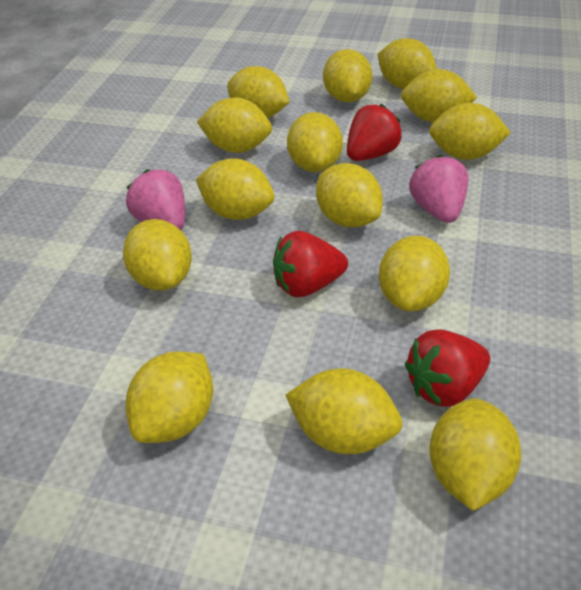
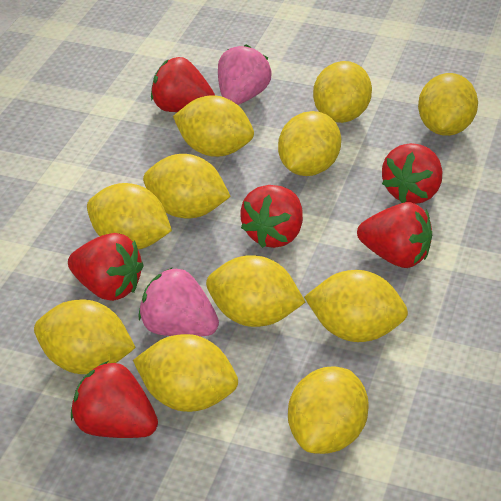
red strawberry: [273,231,348,297] [347,104,402,161] [405,329,490,407] = 3 -> [68,233,144,301] [71,361,158,438] [151,57,215,112] [240,185,303,248] [357,202,432,268] [382,143,442,204] = 6
yellow lemon: [123,219,192,291] [126,351,213,443] [196,158,274,220] [197,97,272,153] [227,66,290,118] [285,368,402,454] [287,112,343,172] [316,163,383,228] [323,49,372,102] [378,38,437,89] [379,236,450,311] [401,69,477,122] [429,103,511,160] [429,398,521,511] = 14 -> [34,300,136,374] [87,183,172,250] [133,334,238,412] [143,154,231,218] [173,95,254,157] [206,255,305,327] [278,111,341,176] [288,367,369,454] [304,270,408,342] [313,61,372,123] [418,73,478,136] = 11

